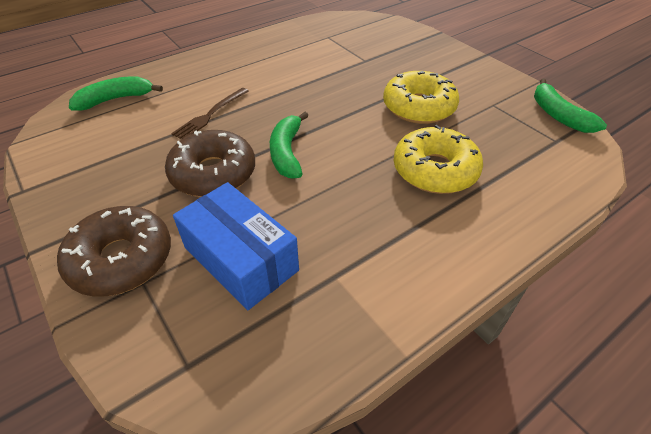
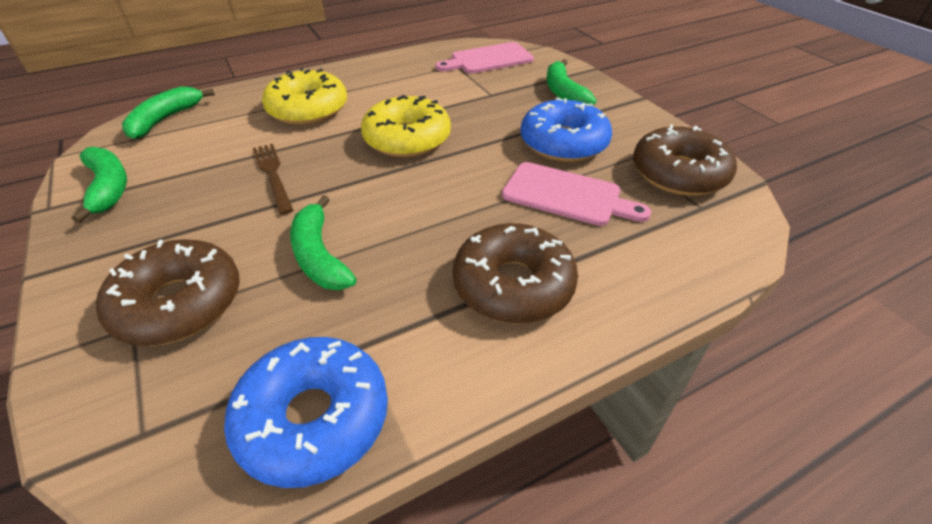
blue box: [173,182,299,310] = 1 -> none = 0
blue donut: none = 0 -> [224,337,388,488] [520,97,612,162] = 2
brown donut: [57,206,171,296] [165,130,255,197] = 2 -> [96,239,240,346] [453,223,578,324] [633,124,737,196] = 3
green banana: [69,76,163,110] [270,112,309,179] [534,78,607,133] = 3 -> [72,147,127,223] [122,87,215,139] [290,195,357,290] [547,59,596,105] = 4
pink cutting board: none = 0 -> [435,42,534,74] [502,162,651,226] = 2

